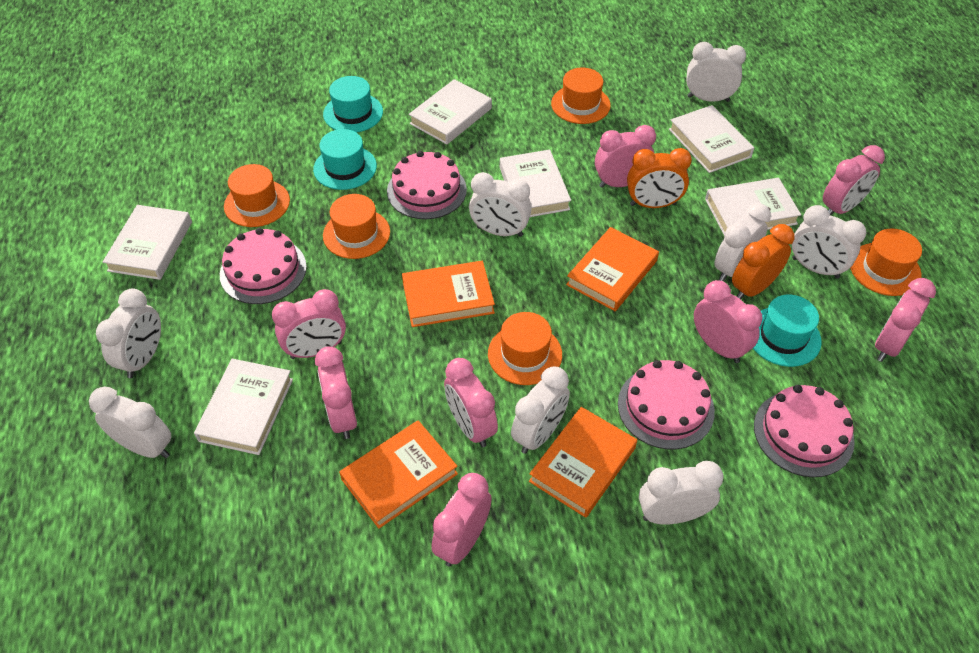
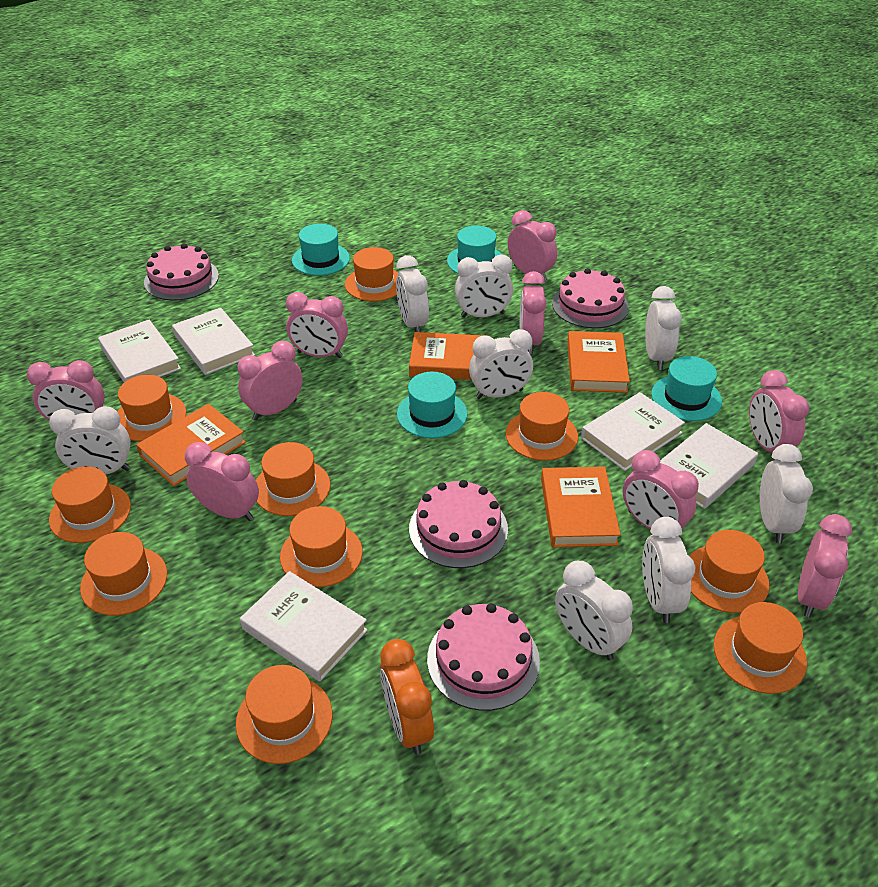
orange clock: [627,148,692,208] [732,224,794,299] = 2 -> [380,639,434,754] = 1
orange hat: [224,164,290,227] [323,194,390,259] [488,312,562,385] [551,68,611,124] [850,228,922,296] = 5 -> [49,466,131,543] [80,532,167,616] [117,375,187,441] [236,665,333,764] [256,442,331,516] [280,506,363,587] [345,247,398,301] [505,392,578,461] [689,530,769,613] [713,602,807,694] = 10
pink clock: [272,289,346,359] [315,346,357,439] [431,473,492,567] [444,358,498,447] [595,125,656,188] [694,280,762,363] [823,145,885,216] [875,278,936,362] = 8 -> [27,360,105,421] [185,442,259,521] [238,341,303,420] [286,292,348,358] [508,210,557,281] [519,271,546,354] [623,450,699,529] [749,370,809,452] [798,514,852,618] = 9
turquoise hat: [313,129,377,190] [323,76,383,133] [753,295,822,367] = 3 -> [292,224,350,276] [397,372,468,438] [447,225,502,274] [651,356,722,421] = 4
white book: [103,205,192,280] [194,359,293,455] [409,79,492,144] [500,150,571,217] [669,105,754,173] [705,178,801,234] = 6 -> [98,320,181,382] [172,308,255,375] [240,571,368,682] [581,392,685,471] [660,423,758,509] = 5

